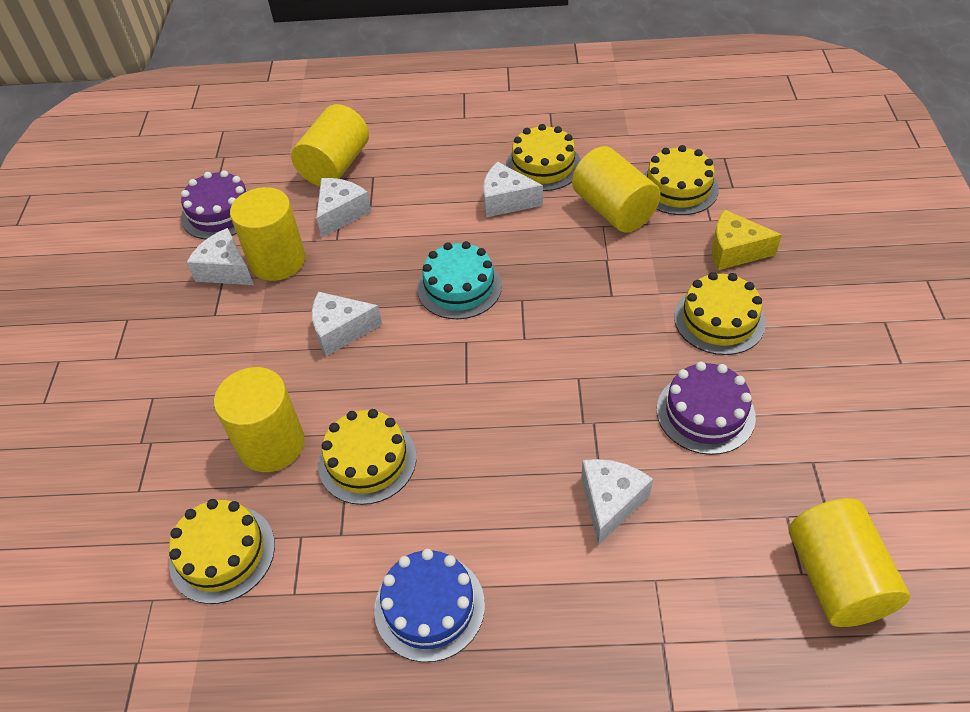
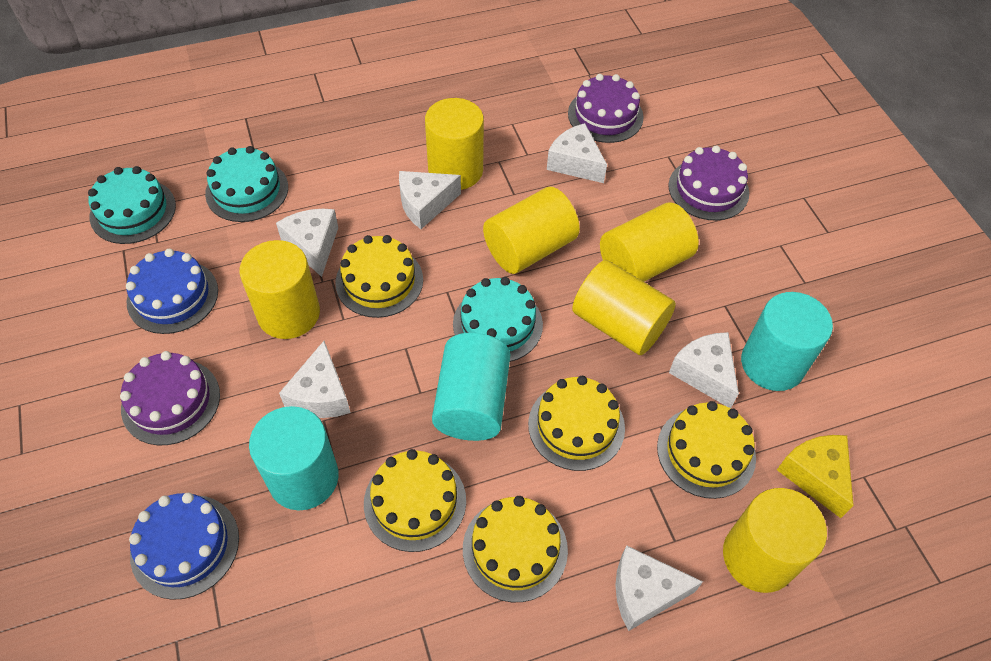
blue cake: [374,549,485,662] = 1 -> [126,248,218,334] [129,492,239,600] = 2
purple cake: [181,170,249,240] [657,362,756,455] = 2 -> [120,351,220,445] [568,74,644,143] [668,146,749,221] = 3
turquoise cake: [417,241,502,319] = 1 -> [88,166,176,244] [205,146,288,222] [453,277,543,362] = 3
turquoise cylinder: none = 0 -> [249,406,339,510] [432,333,510,441] [741,292,833,391] = 3
white cheese: [186,228,254,285] [312,292,382,356] [316,178,372,237] [483,162,543,217] [581,459,653,546] = 5 -> [276,209,338,277] [279,341,351,418] [399,171,461,229] [547,123,607,183] [615,545,703,631] [669,332,739,408] = 6
yellow cylinder: [214,367,305,472] [230,187,306,281] [291,104,369,186] [572,146,661,232] [789,498,910,627] = 5 -> [239,240,320,339] [425,98,484,190] [483,187,580,274] [572,260,676,355] [600,202,699,282] [723,488,827,593] = 6

